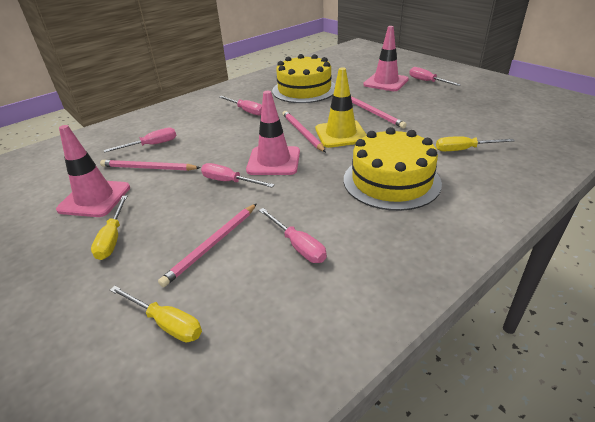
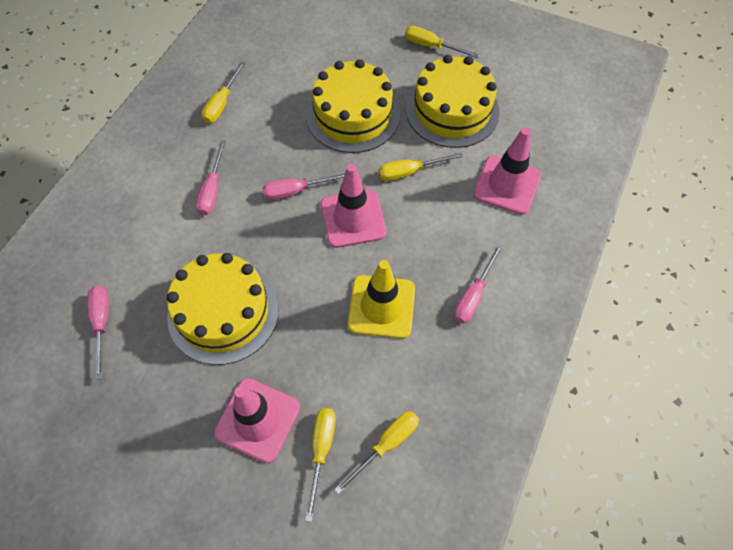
pink pencil: [100,160,201,171] [158,204,257,287] [283,111,326,152] [351,96,407,128] = 4 -> none = 0
pink screwdriver: [104,128,176,153] [201,163,275,187] [219,96,262,115] [259,208,327,263] [409,67,461,86] = 5 -> [87,286,109,380] [196,141,226,215] [262,173,345,200] [454,244,503,324] = 4
yellow cake: [272,54,335,103] [344,127,442,211] = 2 -> [167,253,279,365] [306,59,400,153] [406,55,500,148] = 3
yellow screwdriver: [91,196,127,260] [110,286,202,343] [436,136,515,151] = 3 -> [202,62,245,123] [305,408,336,522] [334,411,419,495] [378,153,463,181] [405,26,478,58] = 5

